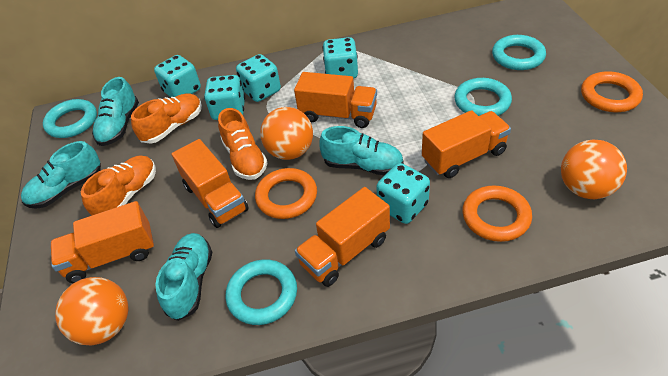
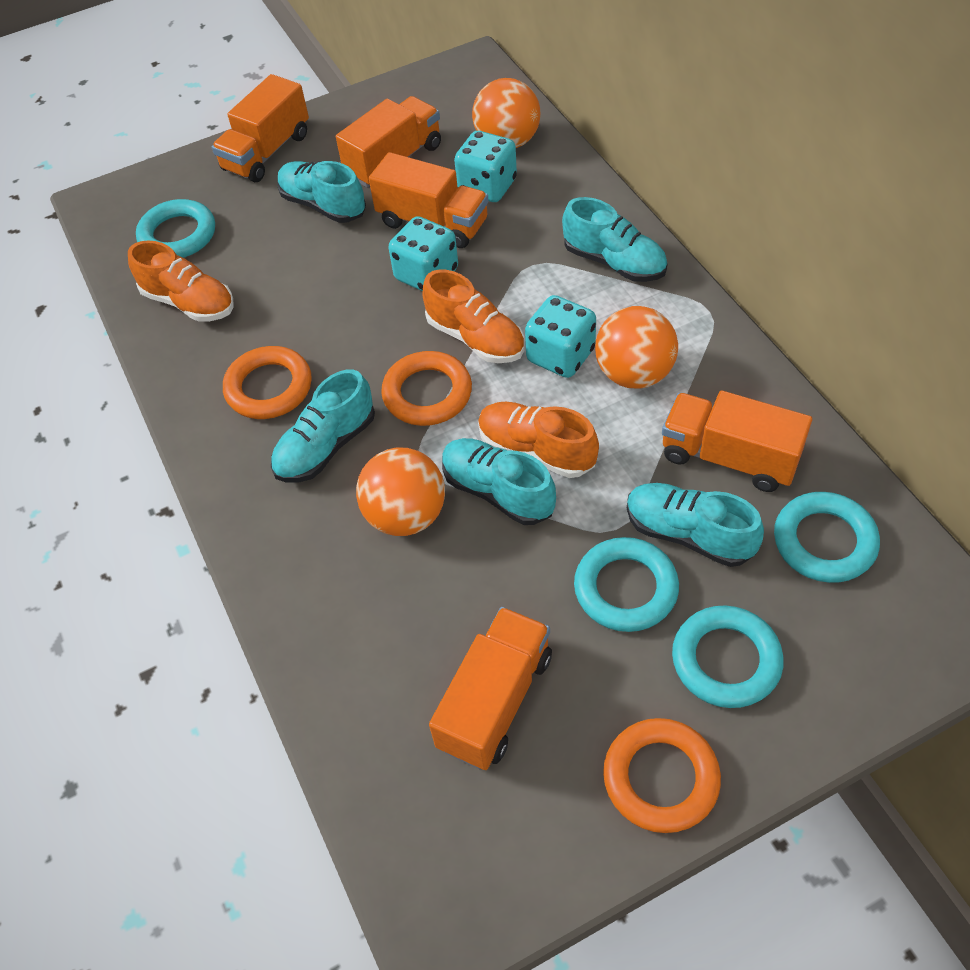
turquoise dice: [154,55,201,97] [204,75,245,120] [236,54,281,102] [323,37,358,79] [376,163,430,224] = 5 -> [388,216,458,291] [454,131,517,202] [525,295,596,378] = 3
turquoise shoe: [21,141,101,209] [92,77,139,146] [156,233,213,321] [319,126,404,175] = 4 -> [271,369,375,482] [277,161,366,223] [442,438,556,525] [562,197,667,282] [627,483,764,567] = 5

